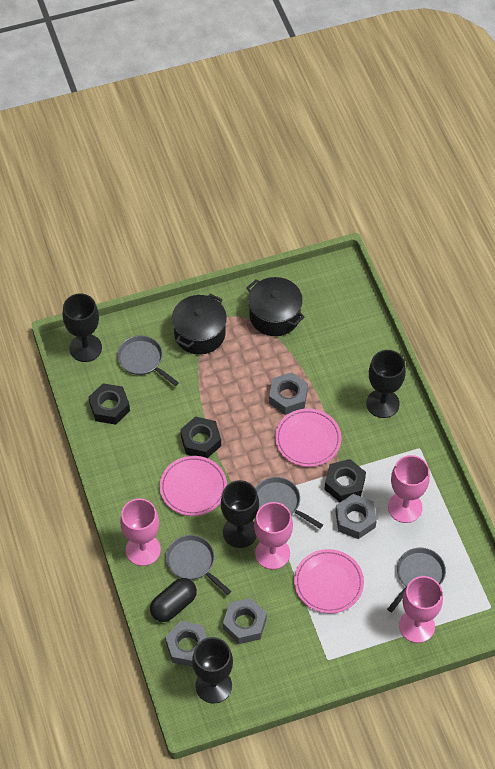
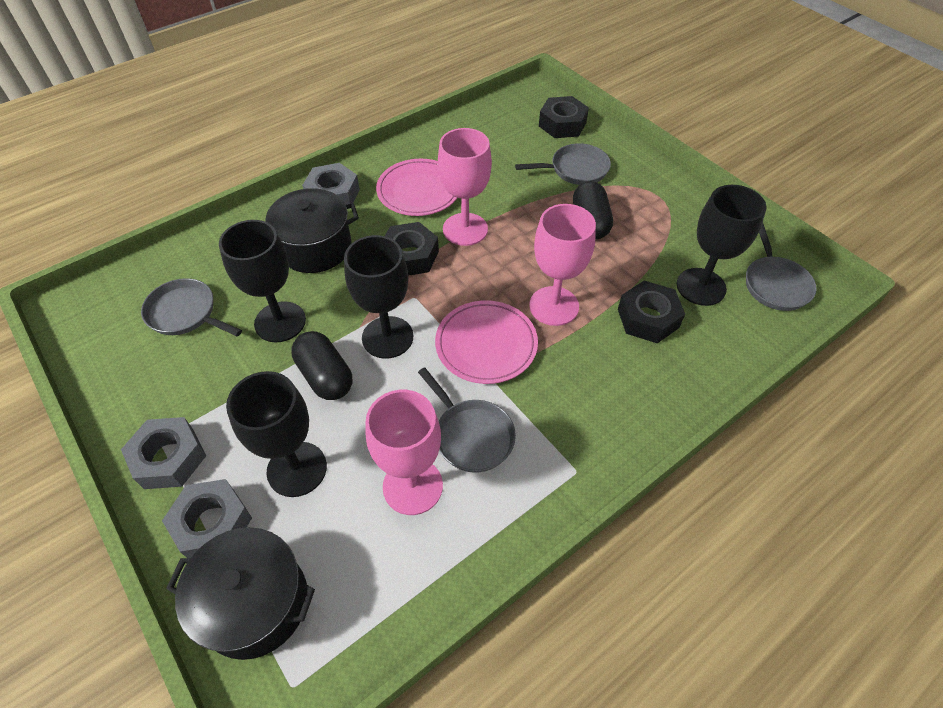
black capsule: [150,578,197,622] = 1 -> [291,331,352,400] [573,181,613,239] = 2
grey nut: [165,621,207,667] [223,598,267,644] [269,372,308,415] [335,494,377,539] = 4 -> [121,417,206,489] [162,479,252,558] [302,163,360,205] = 3
pink goblet: [120,498,161,566] [254,502,293,570] [388,455,430,523] [399,576,443,643] = 4 -> [365,390,443,515] [438,128,492,246] [529,204,596,326] = 3
pink plate: [160,456,227,516] [275,409,341,467] [294,549,364,614] = 3 -> [376,159,457,216] [435,300,538,384] = 2

